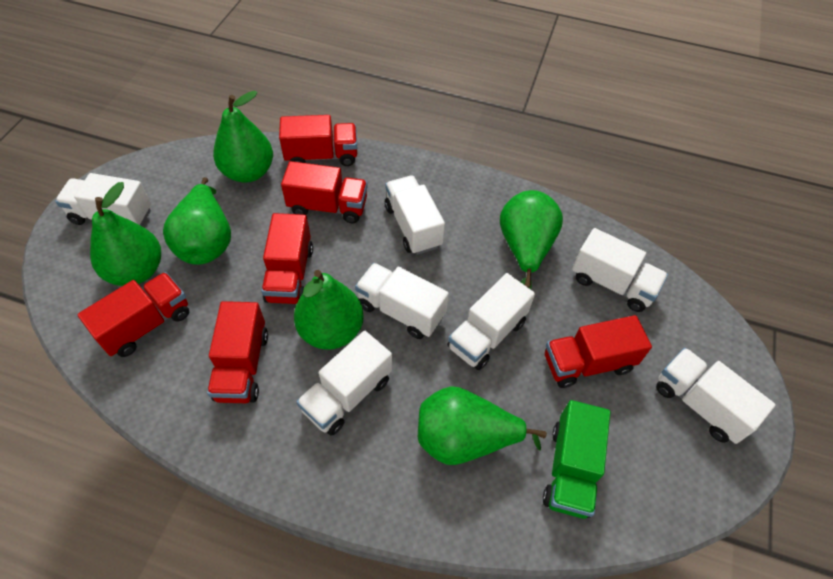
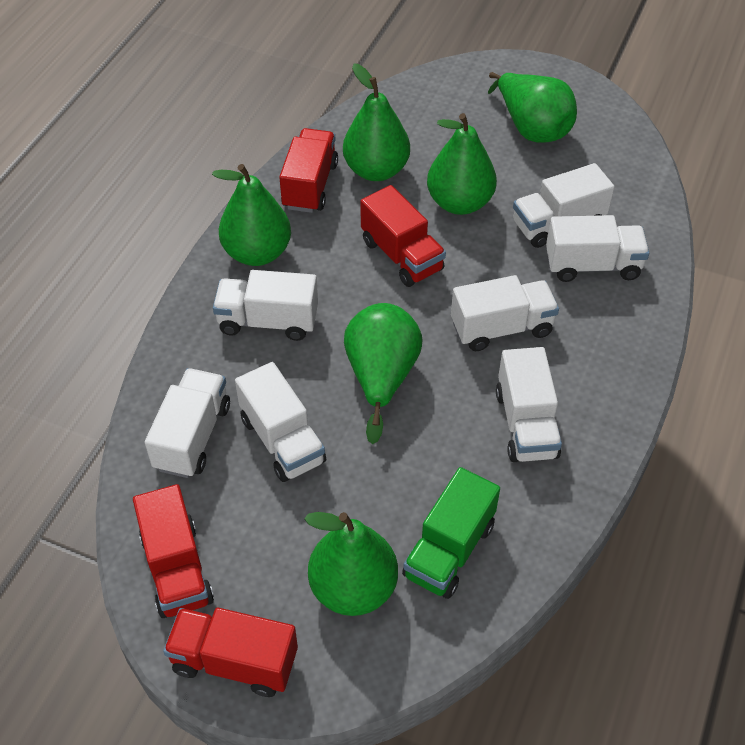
red truck: [77,272,189,357] [207,301,268,403] [261,213,313,304] [279,115,357,166] [281,161,368,223] [545,315,652,388] = 6 -> [133,484,214,618] [163,607,298,697] [279,128,338,213] [360,185,446,287] = 4

